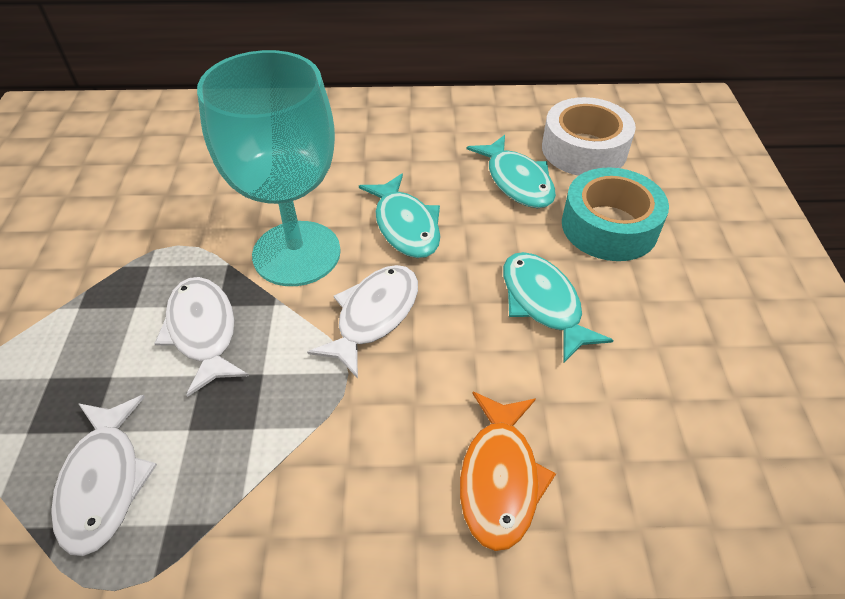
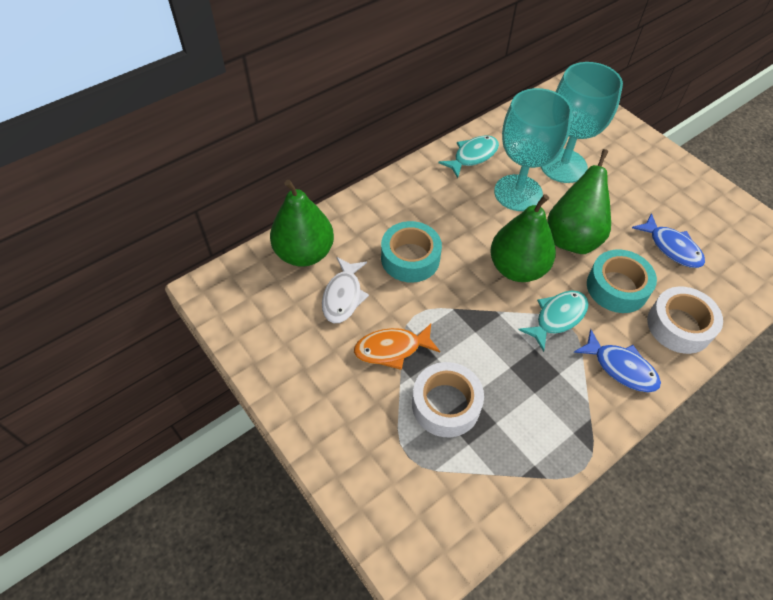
blue fish: none = 0 -> [573,329,661,392] [632,213,705,268] = 2
green pear: none = 0 -> [270,180,334,267] [490,194,556,282] [547,149,611,254] = 3
turquoise fish: [359,174,440,258] [467,135,556,208] [503,252,614,363] = 3 -> [438,135,499,178] [518,291,589,352] = 2
turquoise goblet: [197,50,341,286] = 1 -> [494,88,572,211] [541,62,623,183] = 2
turquoise tape: [562,167,669,261] = 1 -> [381,221,442,283] [587,249,657,313] = 2
white fish: [51,395,157,556] [154,277,249,397] [307,265,418,379] = 3 -> [322,257,369,323] = 1
white tape: [542,97,636,176] = 1 -> [412,362,484,437] [647,287,723,354] = 2

